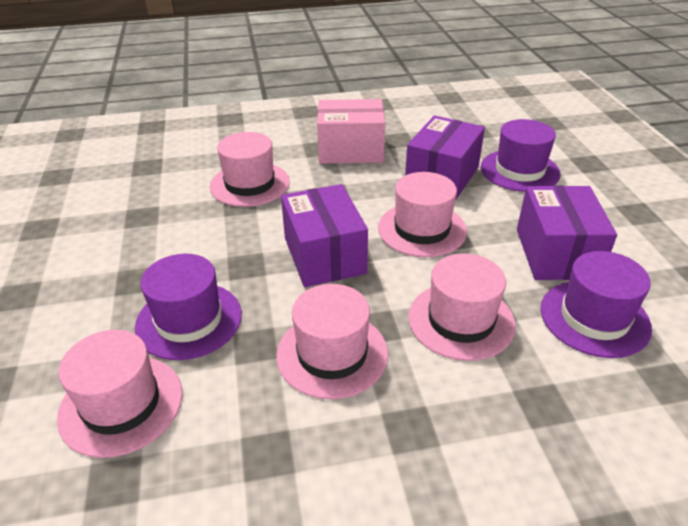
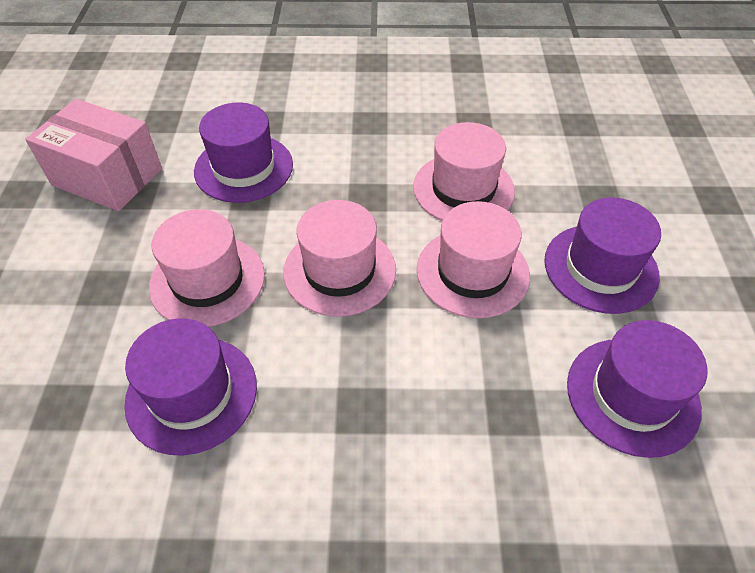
pink hat: [57,330,183,458] [210,132,290,207] [276,284,388,399] [378,172,467,257] [408,253,516,361] = 5 -> [149,209,265,327] [283,200,396,317] [413,122,515,221] [417,201,530,318] = 4
purple box: [281,184,368,287] [405,116,485,199] [517,185,617,280] = 3 -> none = 0
purple hat: [135,254,242,360] [481,119,561,192] [540,251,652,358] = 3 -> [124,318,257,456] [194,103,293,203] [544,198,661,314] [567,320,707,458] = 4

